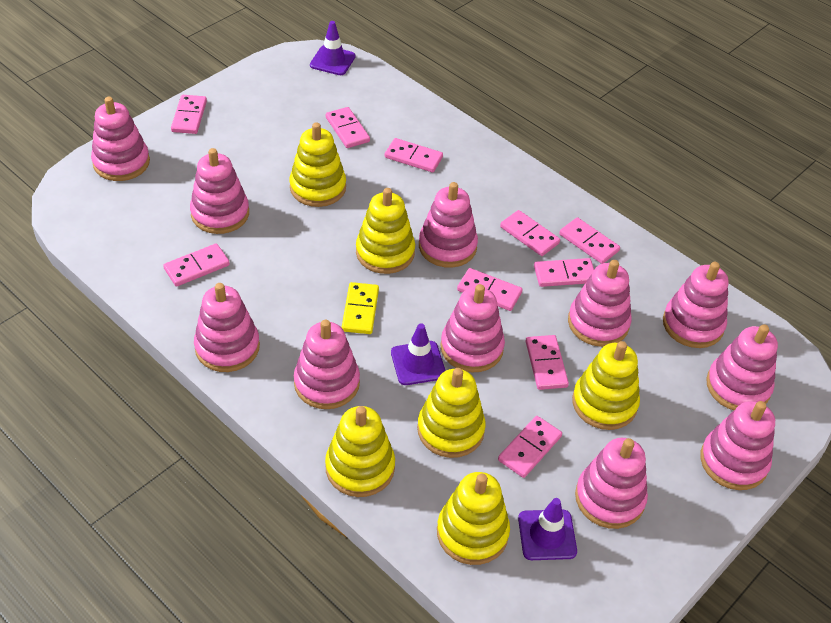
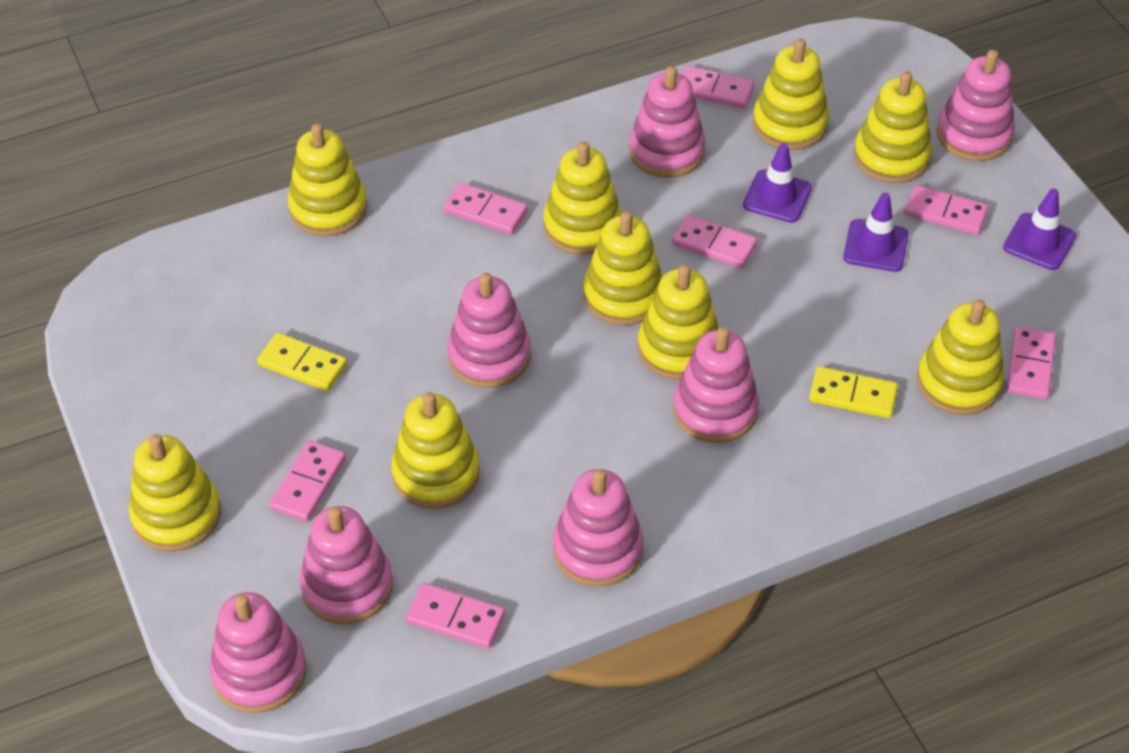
pink domino: [163,243,230,287] [171,95,207,134] [326,107,370,148] [385,138,443,172] [457,268,522,311] [498,416,562,478] [500,210,560,256] [526,335,569,390] [534,258,594,287] [559,217,620,264] = 10 -> [269,441,346,522] [406,583,505,649] [444,183,528,234] [672,215,757,268] [682,66,755,109] [904,185,988,235] [1007,326,1056,399] = 7
pink stacking toy: [91,97,150,181] [190,148,249,234] [194,283,260,372] [294,320,360,409] [419,182,478,268] [440,284,505,372] [568,260,632,347] [575,438,648,529] [663,262,729,348] [700,401,775,490] [706,324,778,410] = 11 -> [209,592,307,713] [299,506,393,624] [447,272,531,388] [553,469,643,587] [629,66,706,178] [673,327,759,443] [937,50,1015,161] = 7
yellow domino: [342,282,379,334] = 1 -> [257,333,347,391] [809,366,898,418] = 2
yellow stacking toy: [289,122,346,207] [325,406,395,497] [356,188,415,274] [417,368,486,458] [437,472,510,565] [572,341,640,430] = 6 -> [129,434,221,552] [288,124,367,237] [391,392,480,509] [543,141,622,255] [583,211,663,326] [638,265,719,380] [753,39,829,150] [854,71,932,183] [917,299,1004,415] = 9

